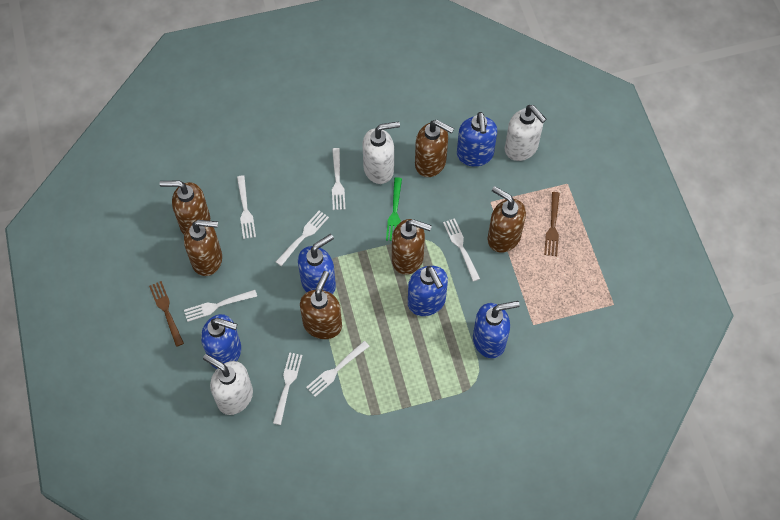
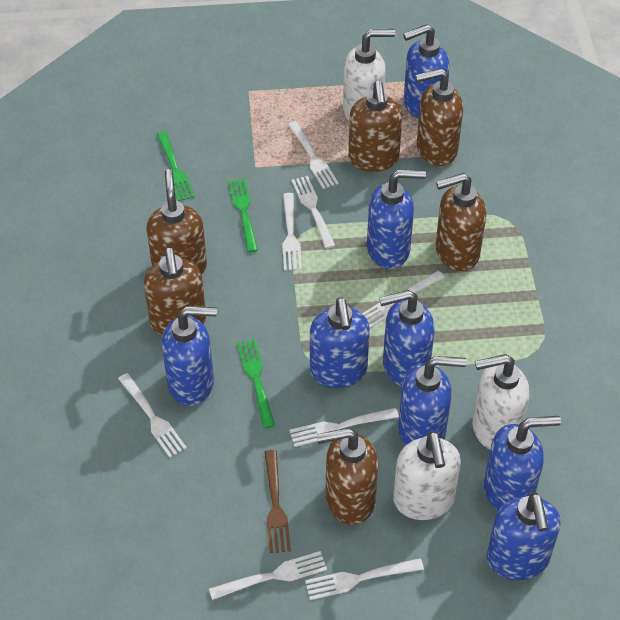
blue soap dispenser: [201,314,241,369] [298,234,336,294] [408,266,448,316] [457,112,497,166] [473,301,520,358] = 5 -> [162,306,217,406] [310,297,370,388] [367,169,426,269] [379,290,435,387] [398,356,466,446] [403,24,450,119] [484,416,561,511] [487,492,561,580] = 8
brown fork: [149,281,184,347] [544,192,560,256] = 2 -> [264,450,291,553] = 1
green fork: [386,177,402,241] = 1 -> [157,131,194,201] [228,178,258,252] [237,339,275,428] = 3
white fork: [184,290,257,322] [237,175,256,239] [273,352,303,425] [276,211,329,266] [306,341,370,397] [332,148,345,210] [443,218,480,281] = 7 -> [118,373,187,458] [209,551,327,600] [282,193,302,270] [287,121,339,189] [289,408,399,447] [292,176,335,249] [305,558,424,600] [362,271,445,328] = 8

